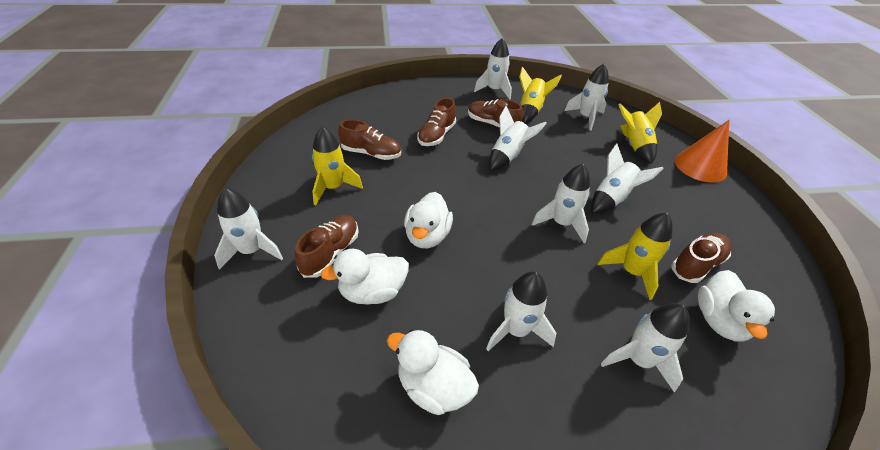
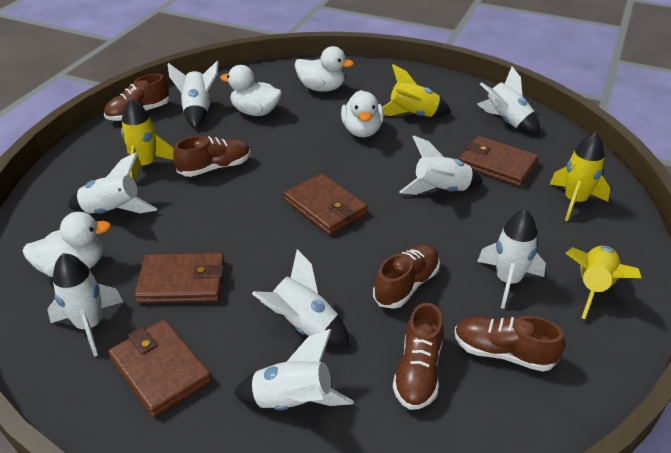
brown wallet: none = 0 -> [108,319,212,417] [134,253,225,303] [284,173,368,235] [459,136,538,186] = 4
orange cone: [675,120,729,183] = 1 -> none = 0

